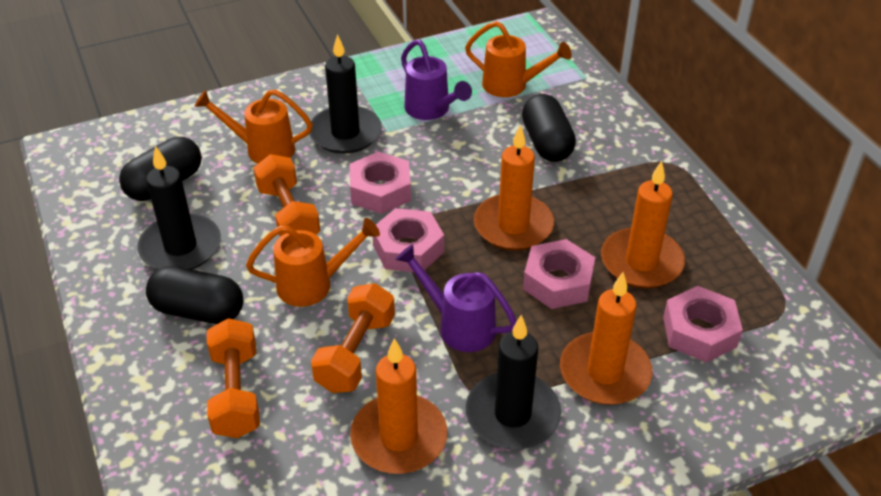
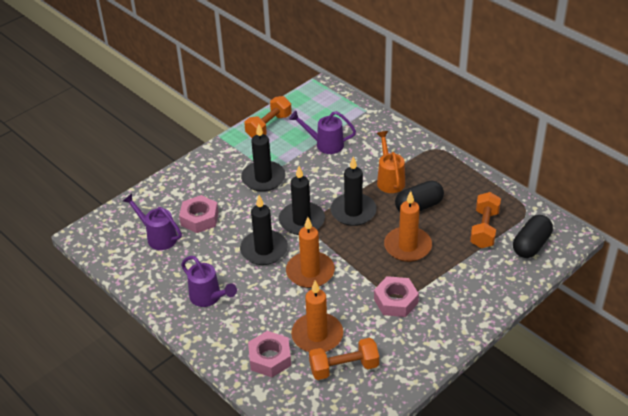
black candle: [137,146,221,270] [309,34,382,154] [466,315,561,449] = 3 -> [240,195,288,265] [241,124,285,192] [279,166,325,235] [330,156,377,226] = 4
black capsule: [119,137,202,201] [146,266,243,324] [522,94,576,162] = 3 -> [395,180,444,212] [513,215,553,258] = 2
orange candle: [350,338,447,474] [474,125,554,251] [560,272,652,405] [601,161,685,288] = 4 -> [286,217,335,288] [291,280,343,352] [384,191,432,262] = 3
orange watering can: [194,89,313,164] [246,218,380,307] [465,21,572,97] = 3 -> [377,131,405,193] = 1
pink nut: [350,151,411,214] [372,208,444,272] [523,239,595,309] [663,286,743,363] = 4 -> [179,195,218,233] [248,331,291,377] [374,276,419,317] = 3
purple watering can: [395,244,517,352] [401,40,472,120] = 2 -> [123,193,182,250] [181,256,237,307] [289,111,356,154] = 3

